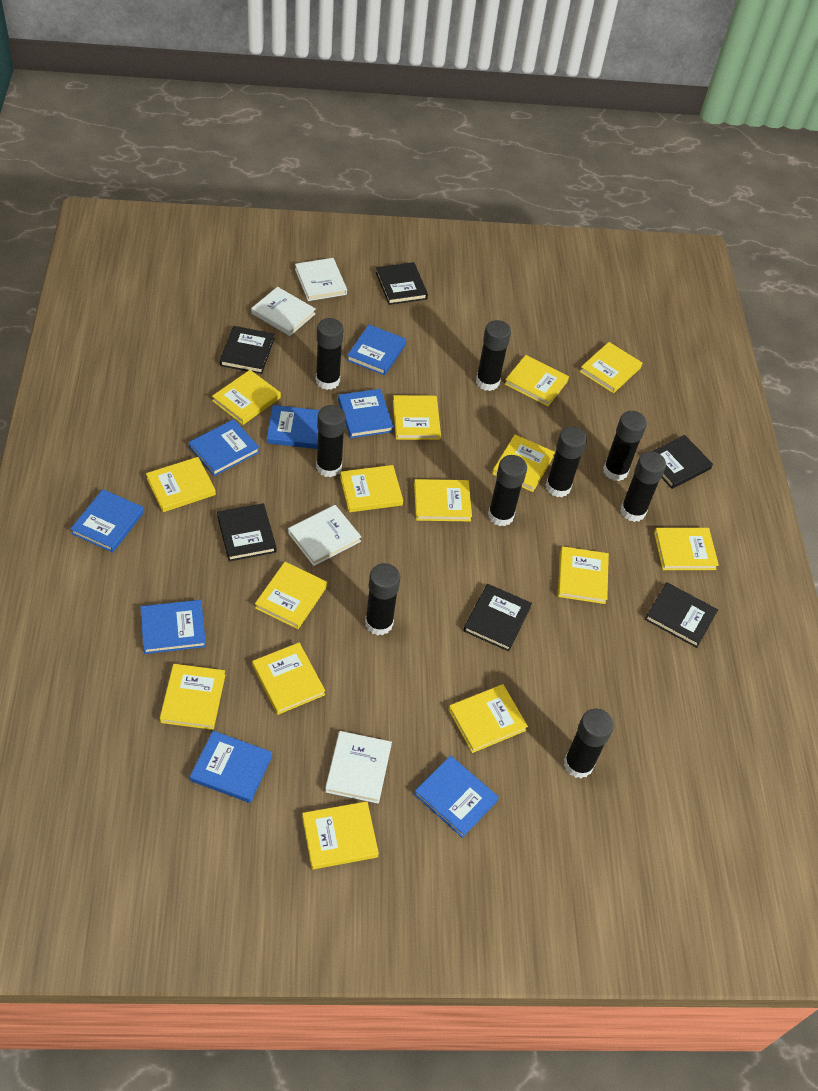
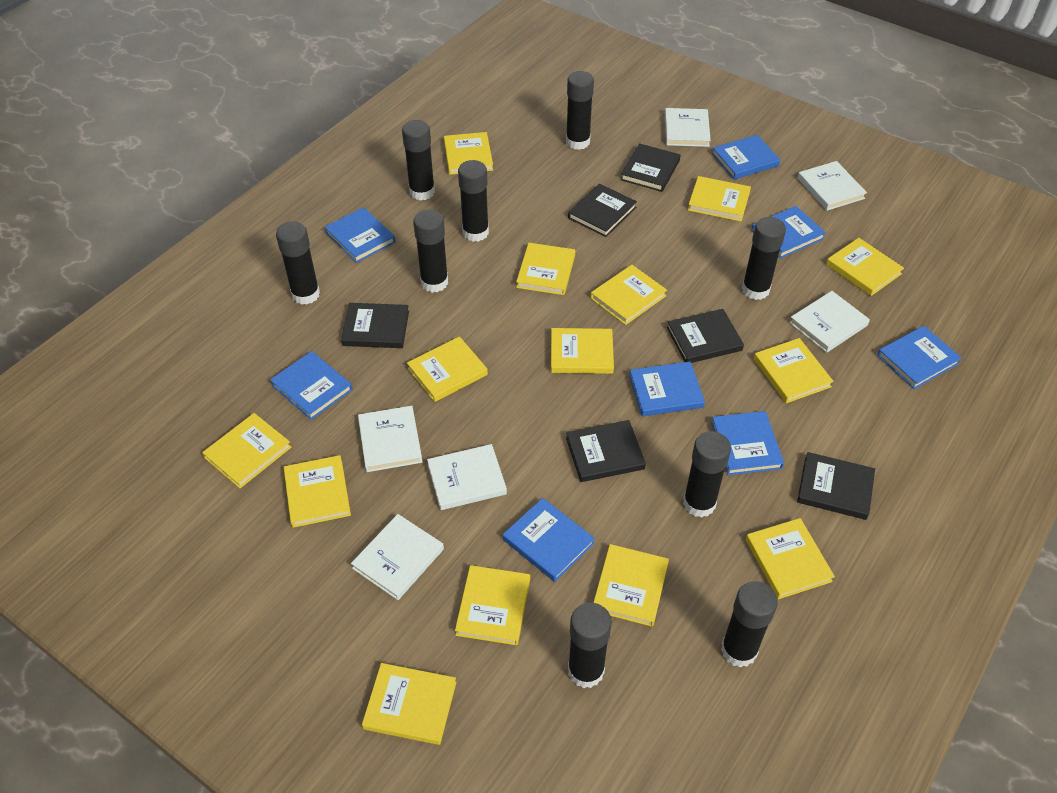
white book: [251,287,316,336] [288,505,361,566] [295,258,347,301] [325,731,392,804] = 4 -> [351,514,444,600] [358,406,422,472] [427,444,507,510] [665,108,711,147] [789,291,870,353] [798,161,867,211] = 6
yellow book: [146,457,216,512] [160,664,225,730] [212,370,281,425] [252,642,325,715] [255,562,327,629] [302,801,379,869] [340,465,403,512] [393,395,441,440] [414,479,472,522] [448,684,528,753] [492,435,555,492] [505,355,569,406] [558,546,609,604] [580,342,642,393] [654,528,719,570] = 15 -> [202,413,292,488] [284,455,351,528] [362,663,456,745] [407,337,488,402] [444,132,493,175] [455,565,530,645] [516,243,575,295] [551,328,614,374] [591,265,667,325] [593,544,669,627] [688,176,751,221] [746,518,835,599] [754,338,834,403] [826,238,904,296] = 14

